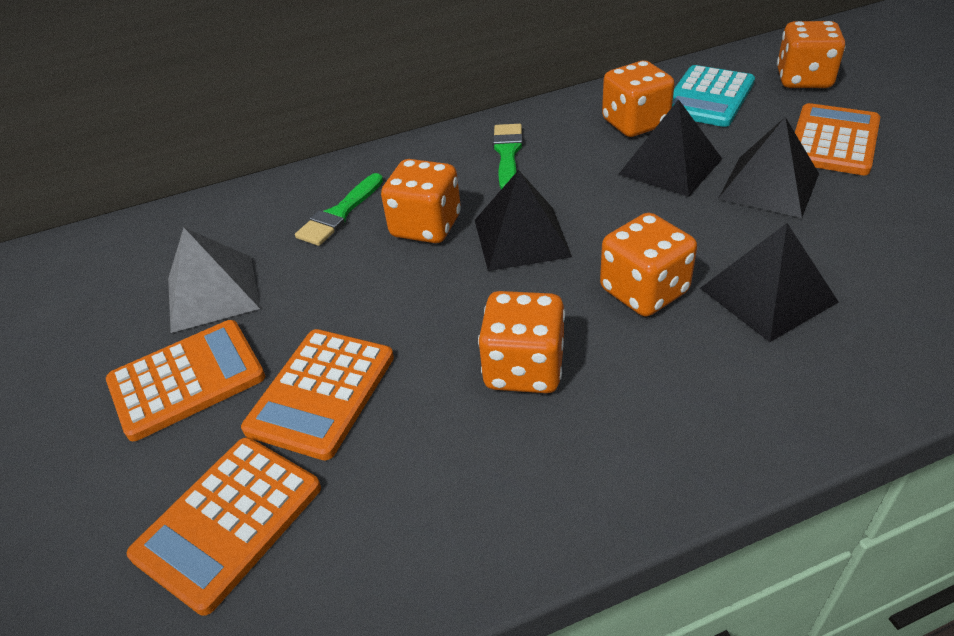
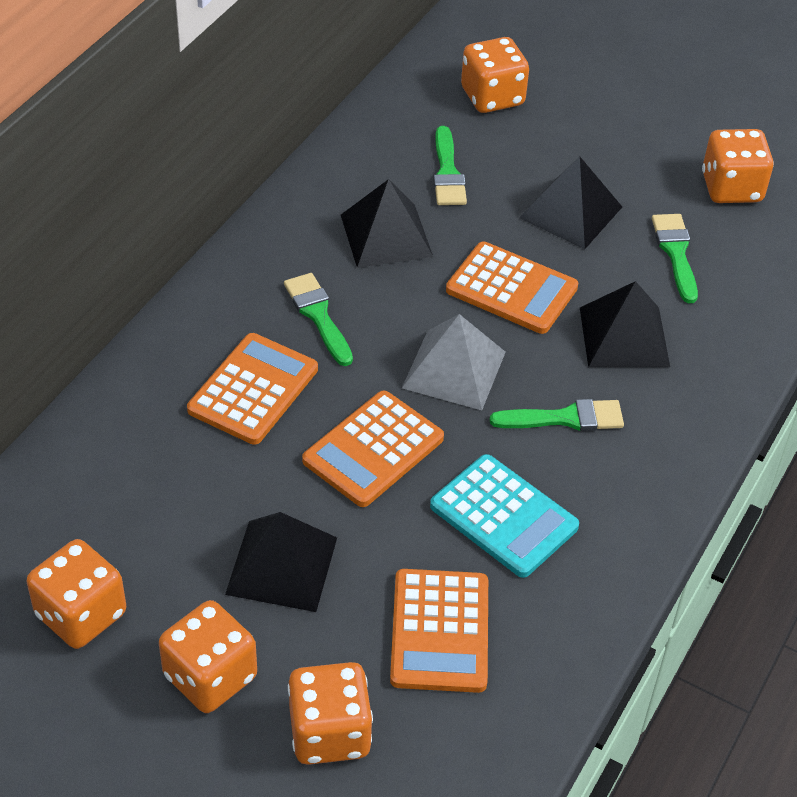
green brush: [295,173,383,246] [493,124,523,189] = 2 -> [284,273,353,366] [433,126,467,205] [490,399,624,431] [652,214,698,303] = 4

